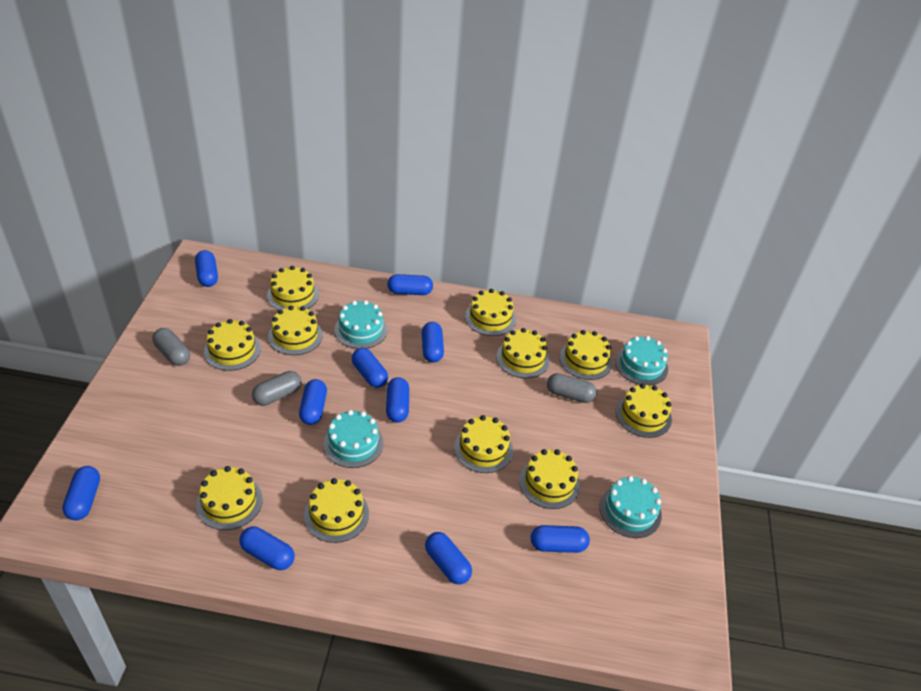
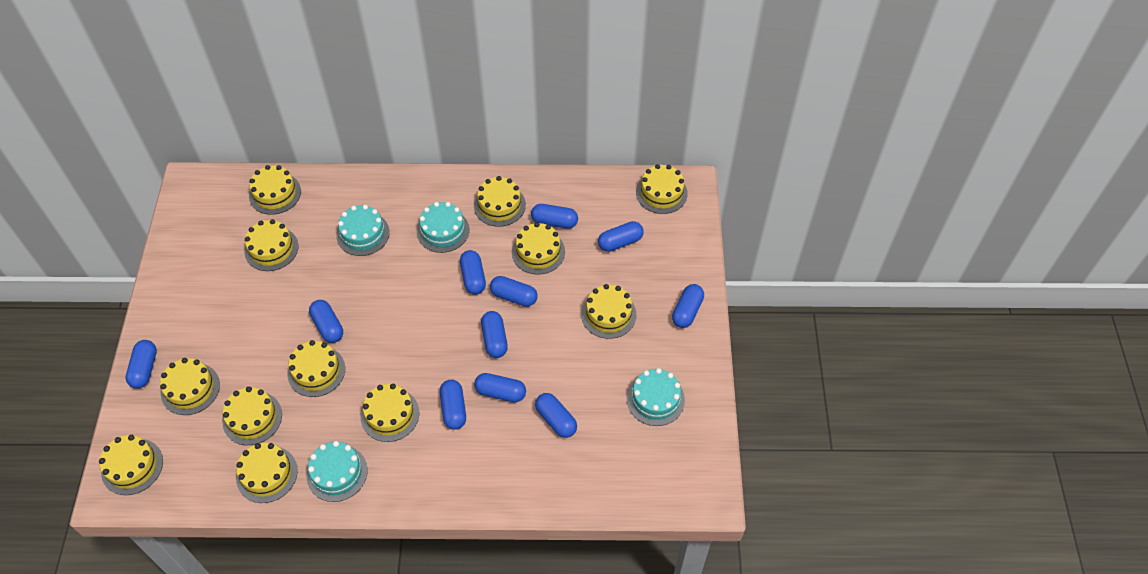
blue capsule: [62,466,100,520] [195,250,218,287] [239,526,295,570] [299,379,327,425] [352,348,388,388] [386,377,409,423] [387,274,433,295] [422,322,444,363] [425,532,472,584] [530,525,590,553] = 10 -> [125,340,157,388] [309,300,343,343] [440,380,466,430] [460,250,486,295] [474,373,526,402] [481,311,508,358] [490,276,538,307] [531,204,578,229] [535,393,577,438] [598,221,644,252] [672,284,704,328] = 11
grey capsule: [152,328,190,366] [252,371,302,406] [547,373,597,403] = 3 -> none = 0
yellow cake: [196,466,263,530] [204,319,260,371] [267,266,319,310] [268,306,323,355] [304,478,369,543] [454,415,513,473] [465,289,516,336] [496,328,550,378] [519,449,580,509] [559,330,612,380] [616,384,672,438] = 11 -> [99,435,163,495] [160,358,220,415] [222,387,282,445] [236,443,298,503] [244,219,298,271] [249,165,301,215] [287,340,345,397] [360,384,419,442] [474,176,526,227] [512,222,565,275] [581,284,636,339] [636,164,688,214] = 12

